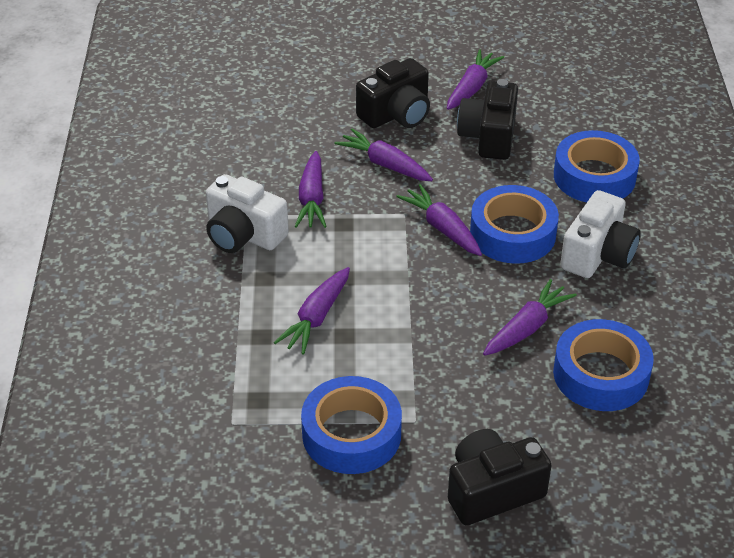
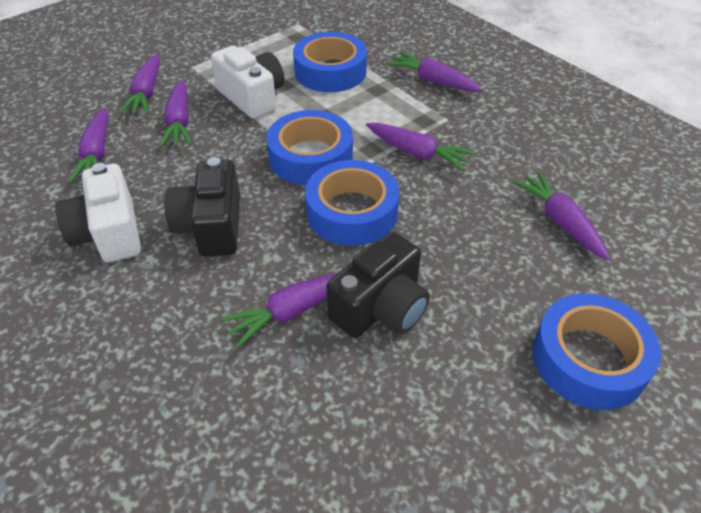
black camera: [356,58,430,128] [448,429,552,525] [457,79,518,160] = 3 -> [165,157,240,256] [326,232,430,338] = 2
purple carrot: [274,267,350,355] [294,151,327,228] [334,128,433,181] [396,184,482,256] [447,49,504,110] [483,279,577,356] = 6 -> [69,108,108,183] [119,54,160,115] [160,80,191,147] [220,273,338,348] [366,123,476,171] [387,52,483,92] [513,171,610,260] = 7

